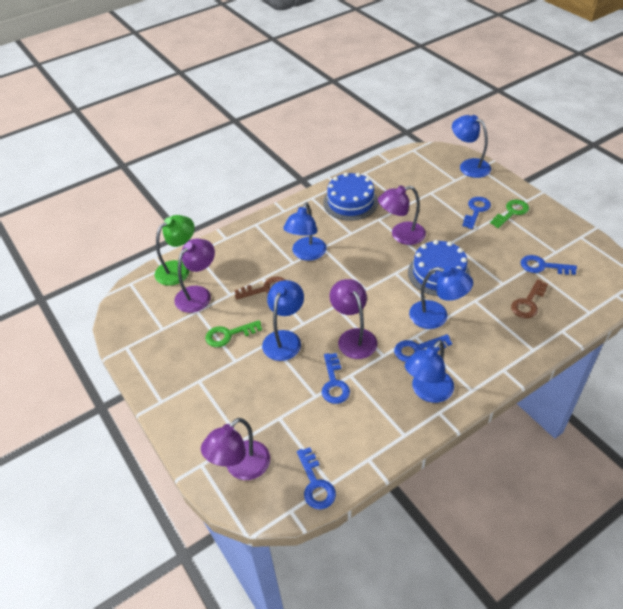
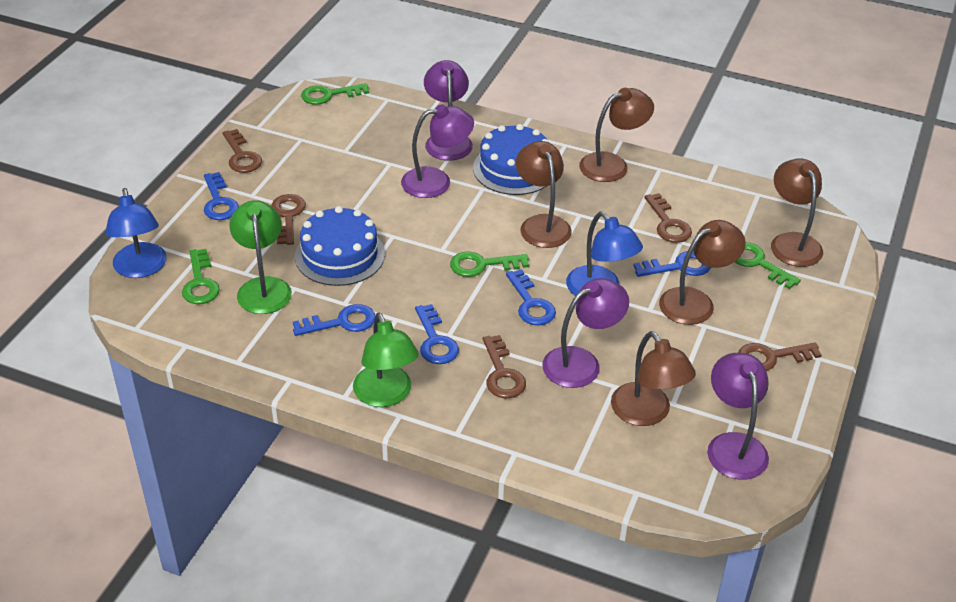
blue lamp: [262,280,304,361] [283,202,327,261] [405,340,454,403] [409,266,473,329] [452,115,491,178] = 5 -> [106,188,167,278] [566,211,643,296] = 2
brown key: [234,277,285,299] [511,279,548,318] = 2 -> [223,129,262,173] [271,194,306,245] [483,335,526,399] [644,193,692,243] [738,343,822,371] = 5
brown lamp: none = 0 -> [516,141,572,248] [579,88,654,182] [611,331,696,426] [659,220,746,325] [771,158,823,267] = 5
green key: [205,320,262,347] [490,200,529,228] = 2 -> [182,249,220,304] [301,83,369,105] [450,251,529,277] [735,242,801,289] = 4
green lamp: [155,215,194,286] = 1 -> [229,200,292,314] [353,312,419,407] = 2

